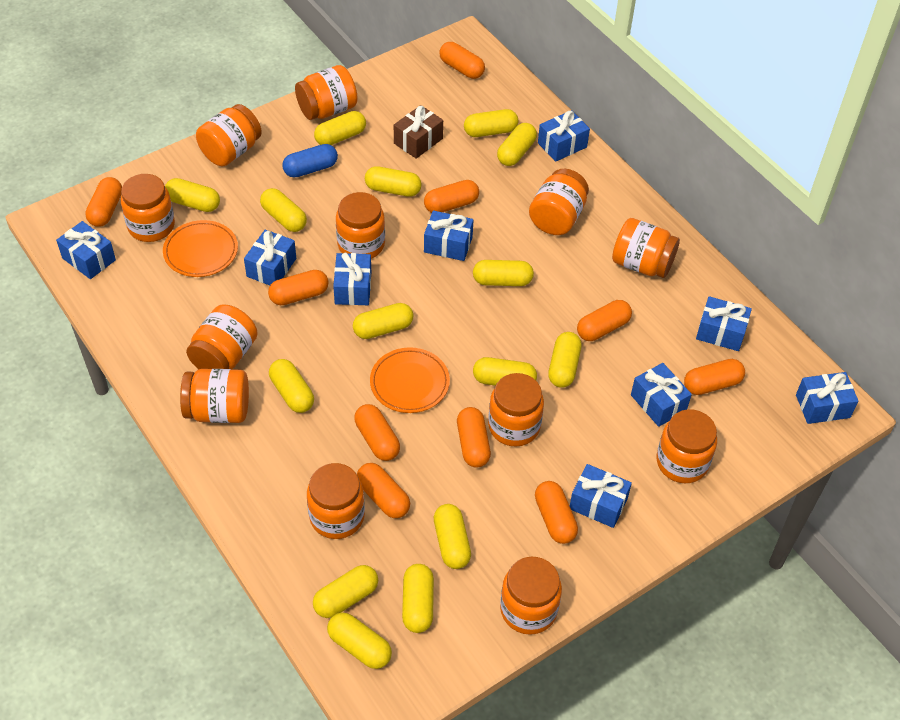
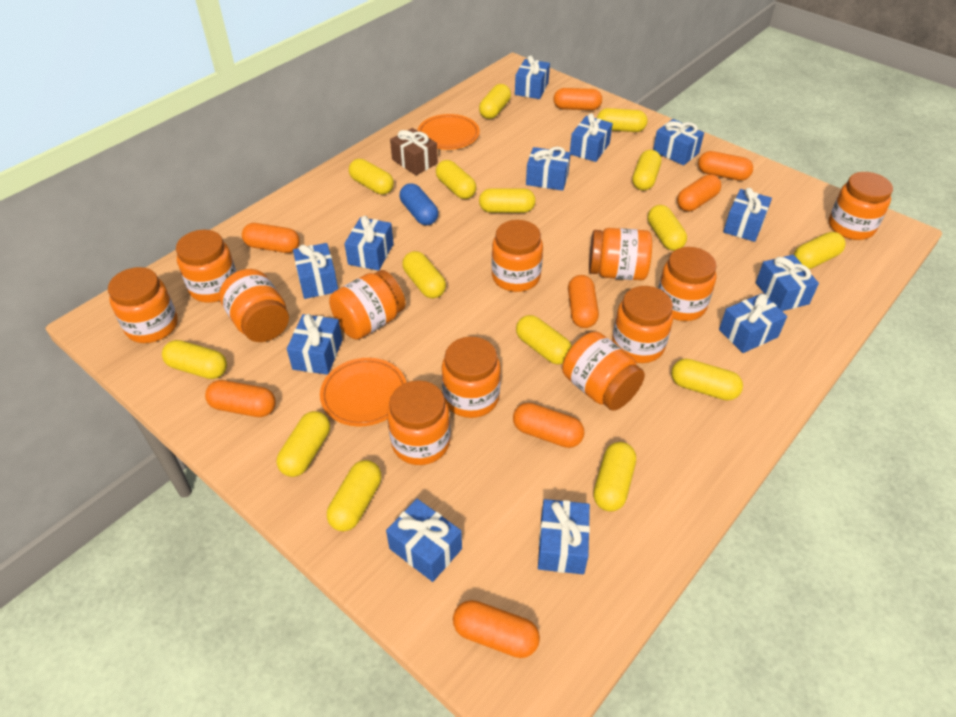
blue gift: [56,221,116,279] [244,230,296,285] [333,253,371,305] [424,210,474,261] [538,110,590,162] [570,464,632,528] [631,363,692,427] [696,296,752,351] [796,372,858,424] = 9 -> [287,314,342,375] [293,243,338,299] [344,216,394,271] [386,499,462,582] [515,55,550,99] [526,147,571,191] [538,499,590,574] [570,113,613,162] [653,119,704,165] [719,293,787,353] [723,188,772,242] [756,255,819,311] = 12
orange capsule: [85,177,122,227] [268,270,329,305] [354,404,400,461] [357,463,410,518] [424,180,479,213] [439,42,485,79] [457,407,491,468] [535,481,578,544] [577,300,632,341] [684,359,745,395] = 10 -> [205,380,276,417] [242,223,300,253] [453,600,540,658] [513,403,585,448] [553,88,602,110] [568,275,599,328] [677,174,721,211] [698,151,753,181] = 8

